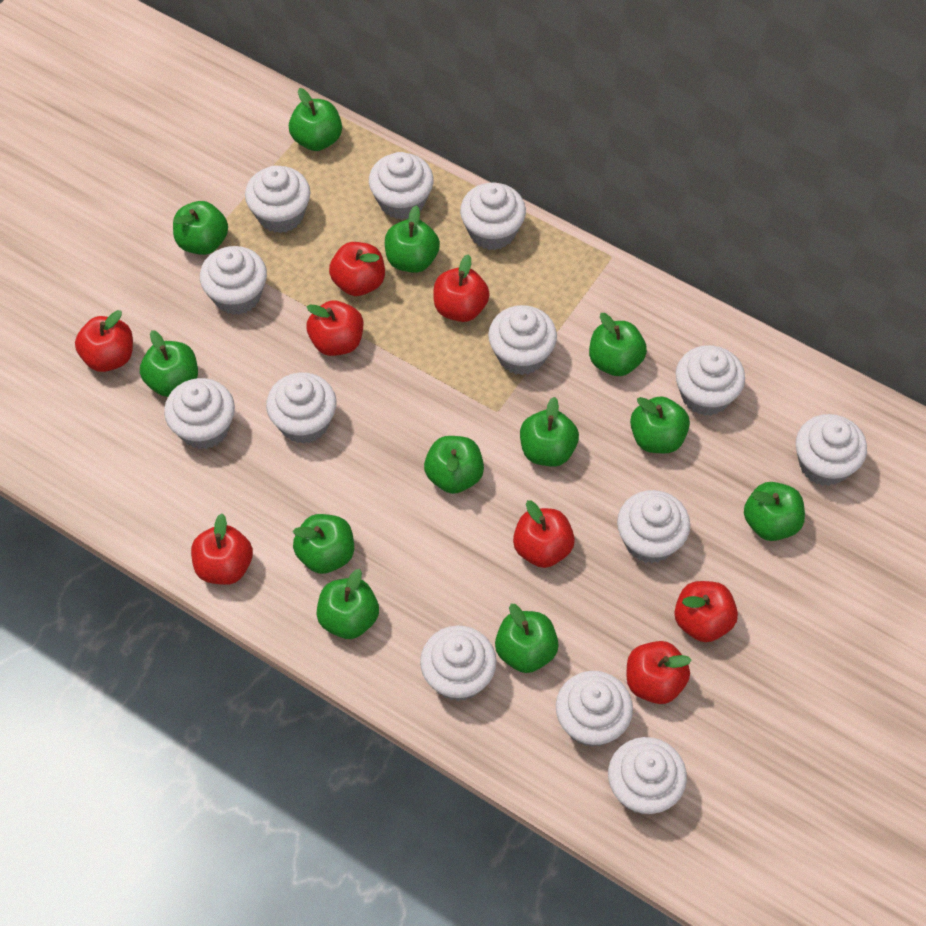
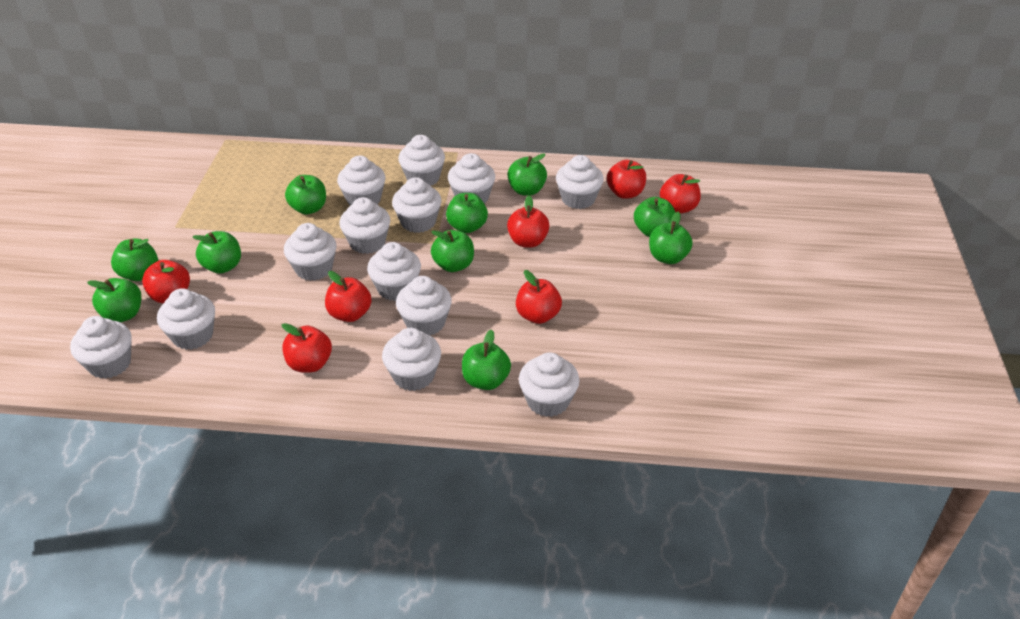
green apple: [140,330,198,397] [173,201,228,255] [289,88,342,151] [293,514,354,574] [316,569,379,639] [385,206,440,273] [424,436,484,494] [495,604,559,673] [520,397,579,467] [589,313,647,376] [630,396,690,454] [744,482,805,541] = 12 -> [87,278,141,322] [111,238,158,281] [193,231,241,274] [285,175,326,215] [431,230,474,272] [446,193,488,233] [462,330,511,390] [507,153,547,196] [634,197,675,237] [649,212,693,264] = 10
red apple: [75,310,133,372] [191,513,253,585] [307,300,363,356] [329,242,385,296] [433,254,490,322] [513,500,575,568] [627,641,692,704] [674,581,738,642] = 8 -> [142,260,190,303] [281,323,332,373] [325,271,372,322] [507,195,550,248] [516,270,562,324] [607,160,646,199] [660,174,701,214] = 7

